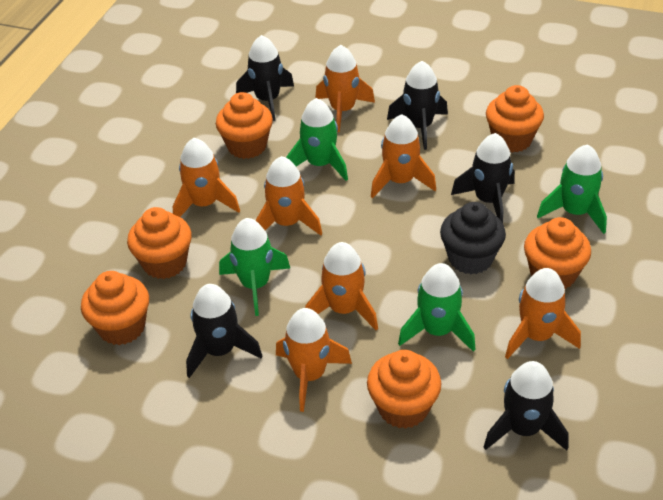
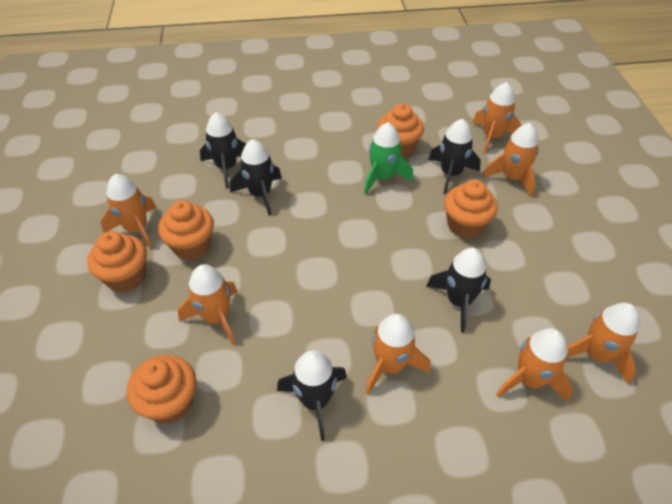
black cupcake: [440,202,506,274] = 1 -> none = 0
green rocket: [219,218,290,316] [286,98,348,181] [398,263,475,352] [537,144,607,234] = 4 -> [364,122,413,194] = 1
orange cupcake: [81,271,149,345] [127,207,192,279] [216,92,273,159] [367,350,442,429] [486,85,544,153] [524,217,591,289] = 6 -> [87,231,147,293] [127,355,196,424] [158,200,214,260] [377,104,424,158] [444,180,498,239] = 5

